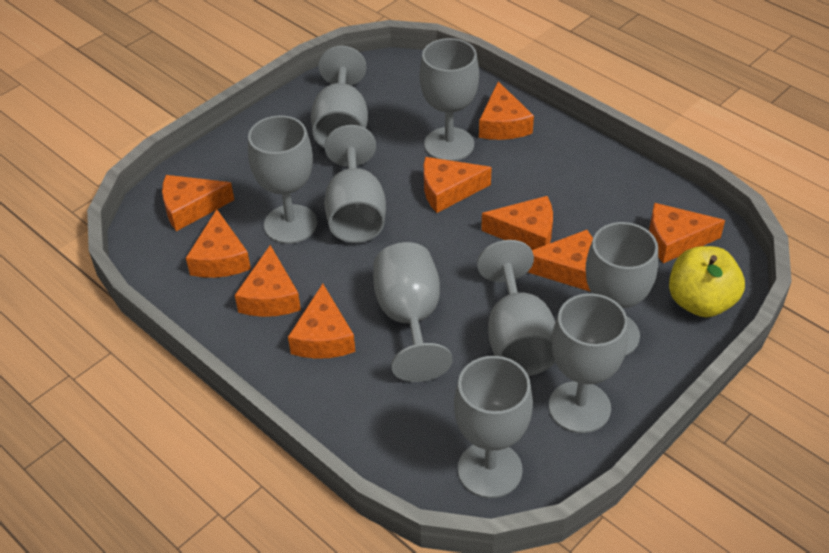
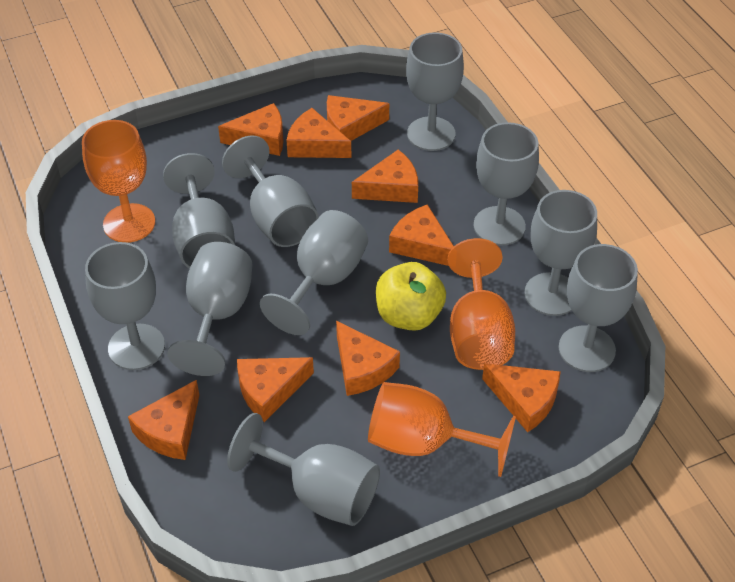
grey goblet: [248,116,317,244] [311,46,368,148] [324,125,386,243] [373,242,453,382] [420,38,479,161] [454,356,533,498] [477,240,555,376] [549,293,628,433] [586,222,658,356] = 9 -> [85,242,165,370] [163,153,235,269] [167,242,253,376] [222,136,318,247] [227,413,380,526] [260,210,368,335] [406,32,464,151] [474,122,539,246] [525,190,597,316] [559,244,638,372] = 10
orange goblet: none = 0 -> [82,120,155,243] [368,382,516,477] [448,238,515,370] = 3

